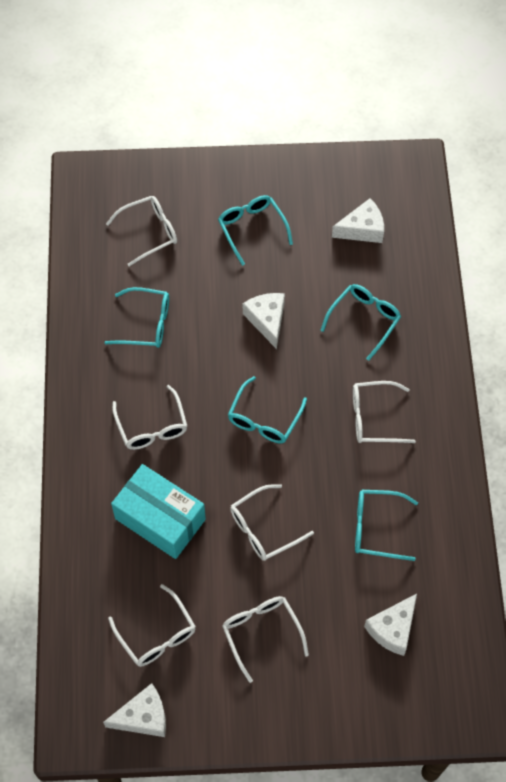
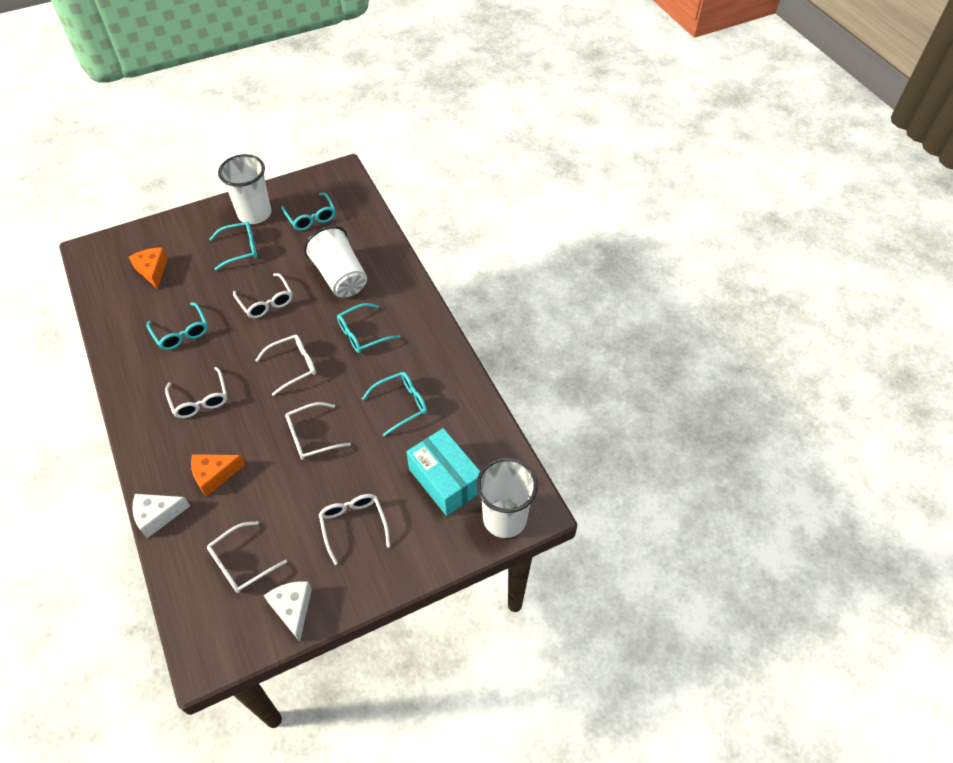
orange cheese: none = 0 -> [129,247,168,289] [191,454,246,497] = 2
white cheese: [103,683,166,737] [243,293,285,349] [332,198,384,243] [364,594,417,656] = 4 -> [132,494,190,538] [264,581,312,642] = 2
white cup: none = 0 -> [218,154,271,224] [304,226,367,298] [476,458,538,538] = 3

